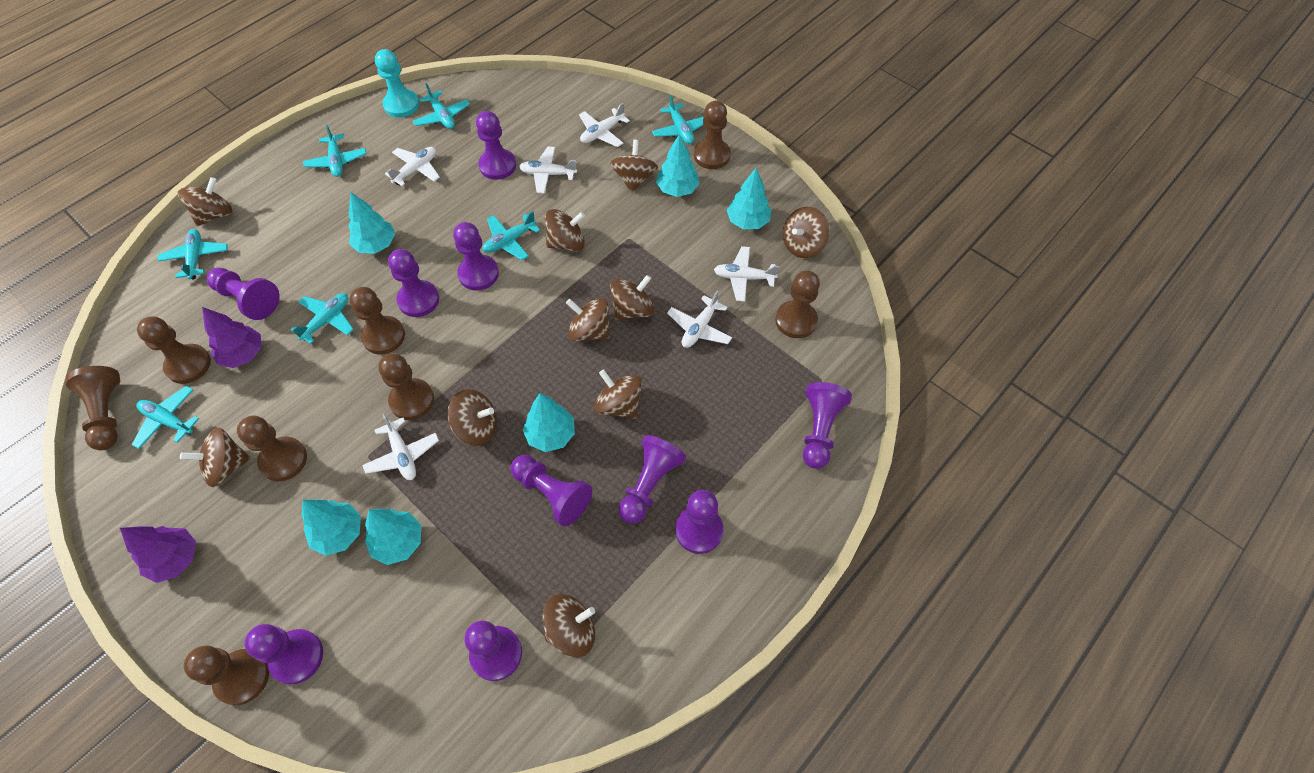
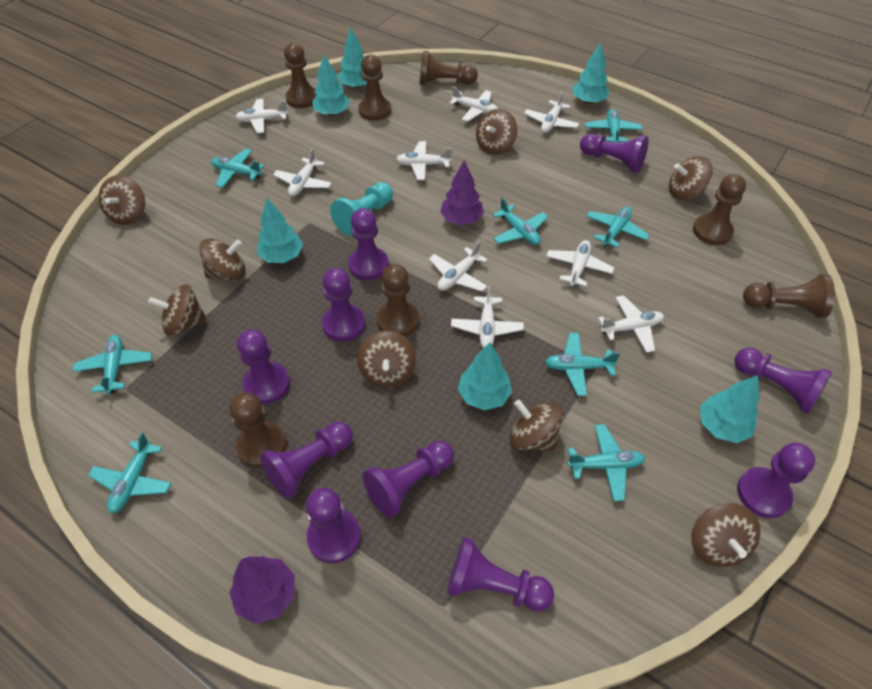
brown pawn: [65,366,120,450] [137,316,211,384] [184,646,269,705] [237,416,307,481] [349,287,405,354] [378,353,434,420] [694,101,731,169] [775,270,820,338] = 8 -> [229,393,287,468] [284,43,317,108] [358,54,391,121] [376,264,419,337] [419,50,478,85] [693,174,746,245] [743,274,835,318] = 7
brown spinning top: [178,177,232,226] [180,427,251,487] [447,389,497,446] [543,594,595,657] [545,209,585,252] [566,298,610,341] [594,369,643,419] [610,140,658,193] [610,275,654,320] [783,207,830,258] = 10 -> [98,175,145,225] [148,284,207,336] [199,238,245,281] [357,331,416,388] [476,109,518,155] [509,400,563,451] [669,156,713,200] [691,503,760,567] = 8
turquoise plane: [132,386,199,449] [158,229,228,280] [291,293,354,344] [303,125,367,177] [413,83,470,129] [483,211,540,260] [652,95,704,144] = 7 -> [73,335,152,394] [88,432,171,514] [211,149,265,188] [492,198,548,245] [545,333,620,396] [567,424,645,501] [585,109,643,142] [586,207,649,248] = 8
white plane: [362,414,439,480] [385,147,440,186] [519,146,577,194] [579,103,630,147] [667,290,732,348] [714,246,780,302] = 6 -> [235,99,289,133] [273,148,332,196] [396,141,452,180] [429,242,488,292] [449,86,498,122] [451,285,524,348] [524,91,579,133] [546,240,614,287] [598,295,664,353] = 9

